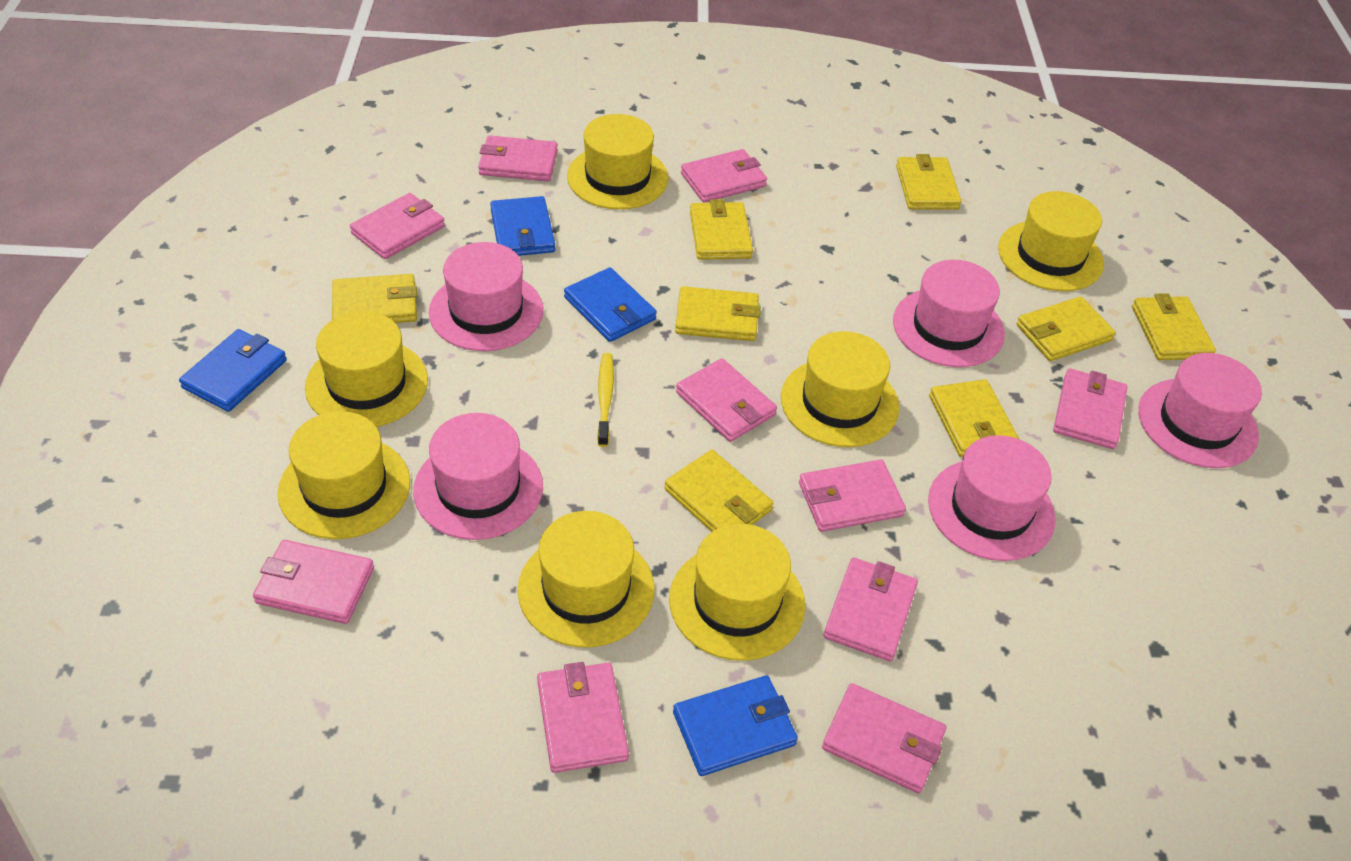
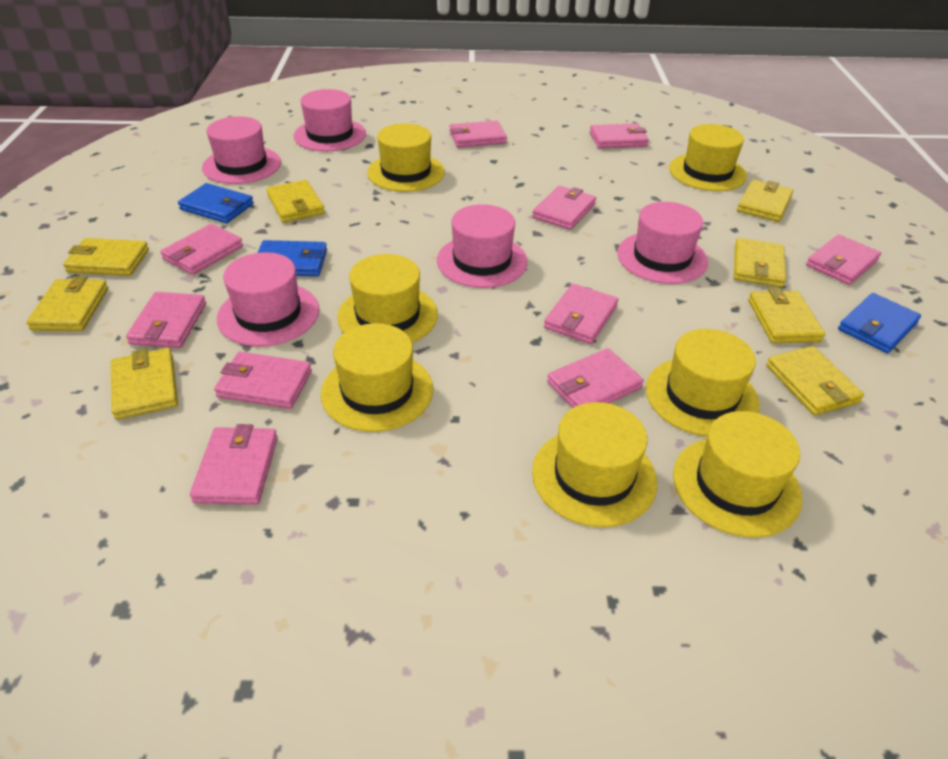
blue wallet: [179,329,287,412] [490,196,555,256] [564,268,657,342] [673,675,798,776] = 4 -> [178,183,254,223] [258,240,327,277] [838,293,921,353] = 3
yellow toothbrush: [597,353,614,447] = 1 -> none = 0

